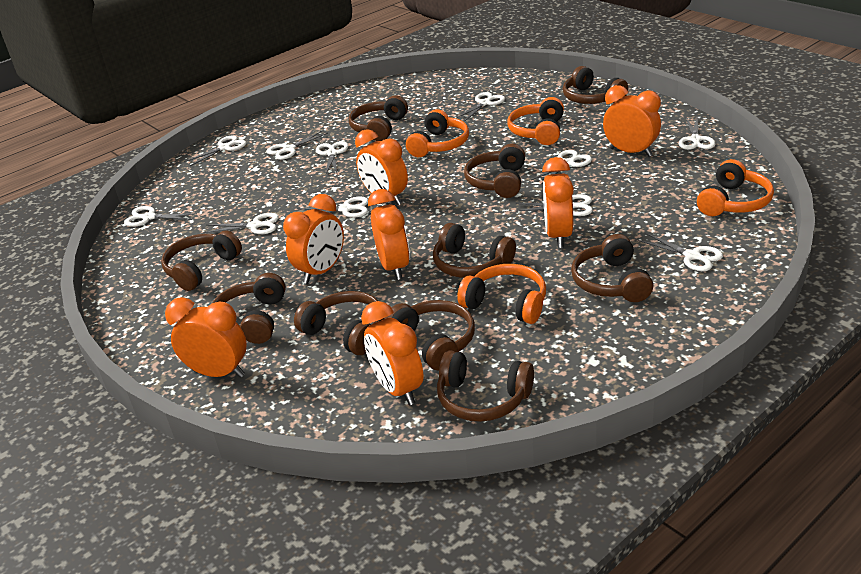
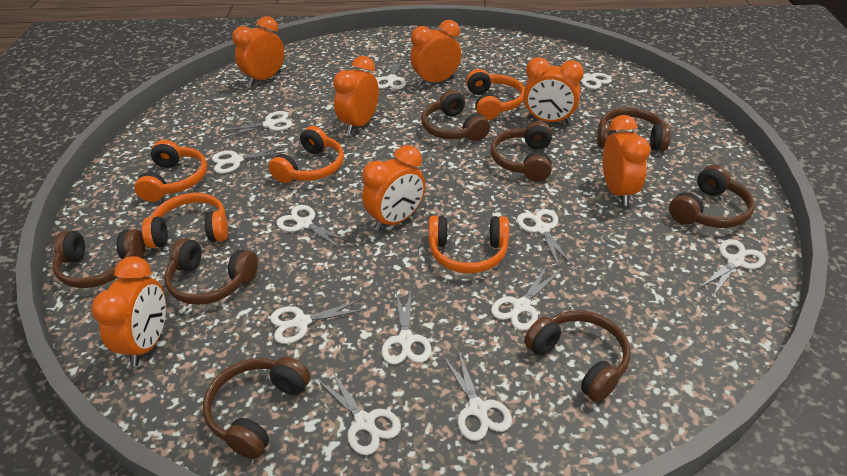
brown headphones: [161,230,242,291] [212,273,286,344] [294,291,384,355] [349,96,408,141] [385,300,475,371] [433,223,516,278] [437,350,534,422] [464,144,525,198] [563,66,628,104] [571,234,653,302] = 10 -> [53,229,145,288] [164,238,258,305] [203,357,310,459] [421,90,490,141] [490,121,552,182] [524,310,630,402] [597,107,671,151] [669,165,755,228] = 8
orange headphones: [406,109,469,157] [457,264,546,324] [507,97,564,145] [697,159,774,216] = 4 -> [134,140,207,202] [142,193,228,248] [269,126,344,183] [428,216,509,273] [466,69,525,120] = 5
white scissors: [124,206,197,227] [184,135,246,166] [204,213,279,234] [266,131,328,160] [297,196,368,218] [316,141,348,174] [456,92,505,121] [515,194,593,216] [531,150,592,184] [638,233,723,271] [679,118,715,150] = 11 -> [212,146,285,173] [222,111,293,138] [270,299,367,344] [276,205,351,249] [317,370,401,455] [376,58,406,90] [382,290,431,364] [443,350,512,441] [491,266,560,330] [517,209,573,267] [554,59,612,89] [698,239,766,298] = 12

